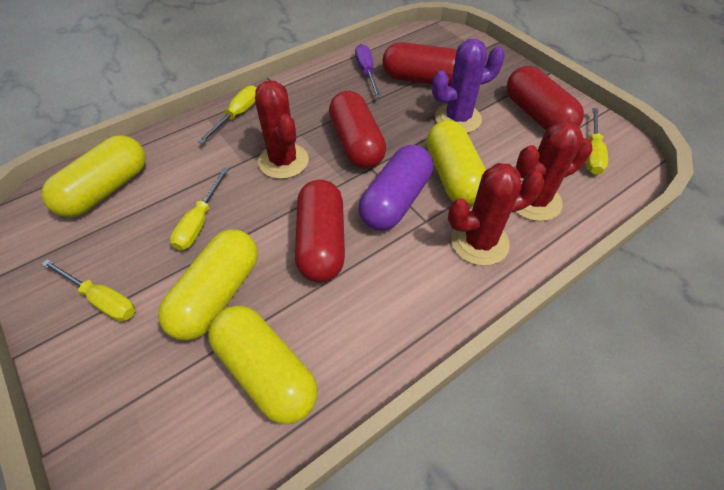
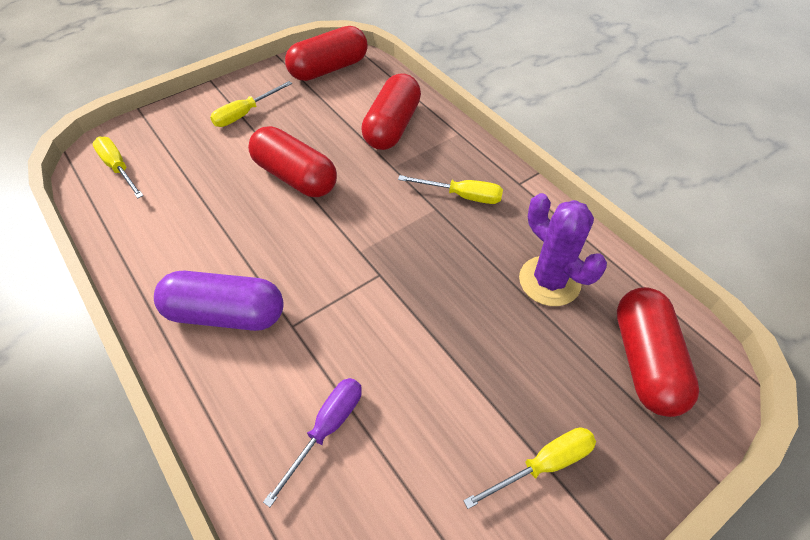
red cactus: [255,81,309,179] [448,163,544,266] [516,121,593,221] = 3 -> none = 0
yellow capsule: [42,135,146,217] [158,230,258,341] [208,305,318,424] [427,120,486,206] = 4 -> none = 0

